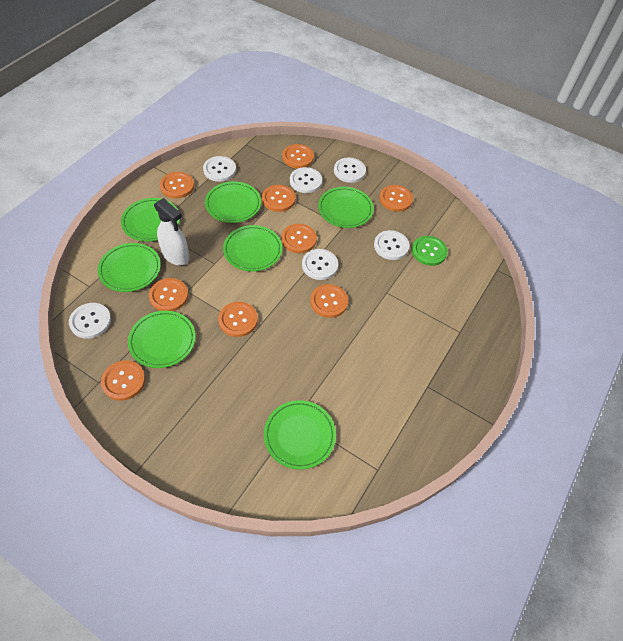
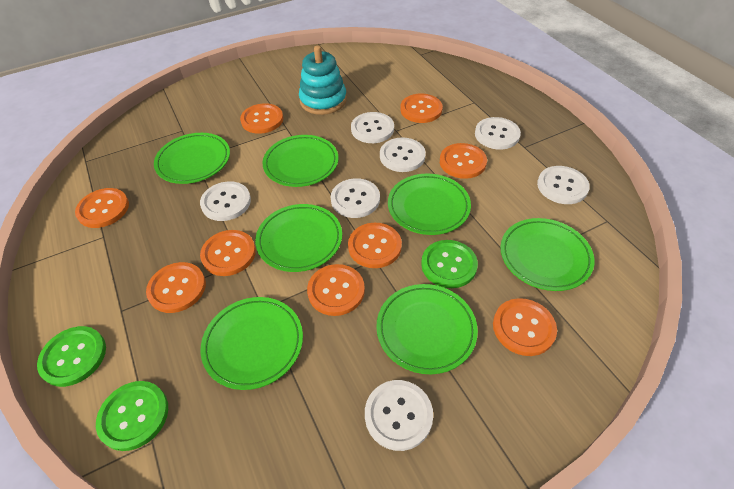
green button: [412,236,448,266] = 1 -> [37,326,106,387] [96,381,168,451] [421,240,478,288] = 3
turquoise stacking toy: none = 0 -> [299,46,347,115] = 1
white button: [69,303,111,339] [203,156,236,182] [290,167,322,193] [302,249,338,280] [334,157,366,183] [374,230,409,260] = 6 -> [200,181,251,221] [331,178,380,218] [351,112,394,143] [365,380,433,451] [380,137,426,172] [475,117,521,149] [537,166,590,204] = 7
white spray bottle: [154,198,190,265] = 1 -> none = 0

